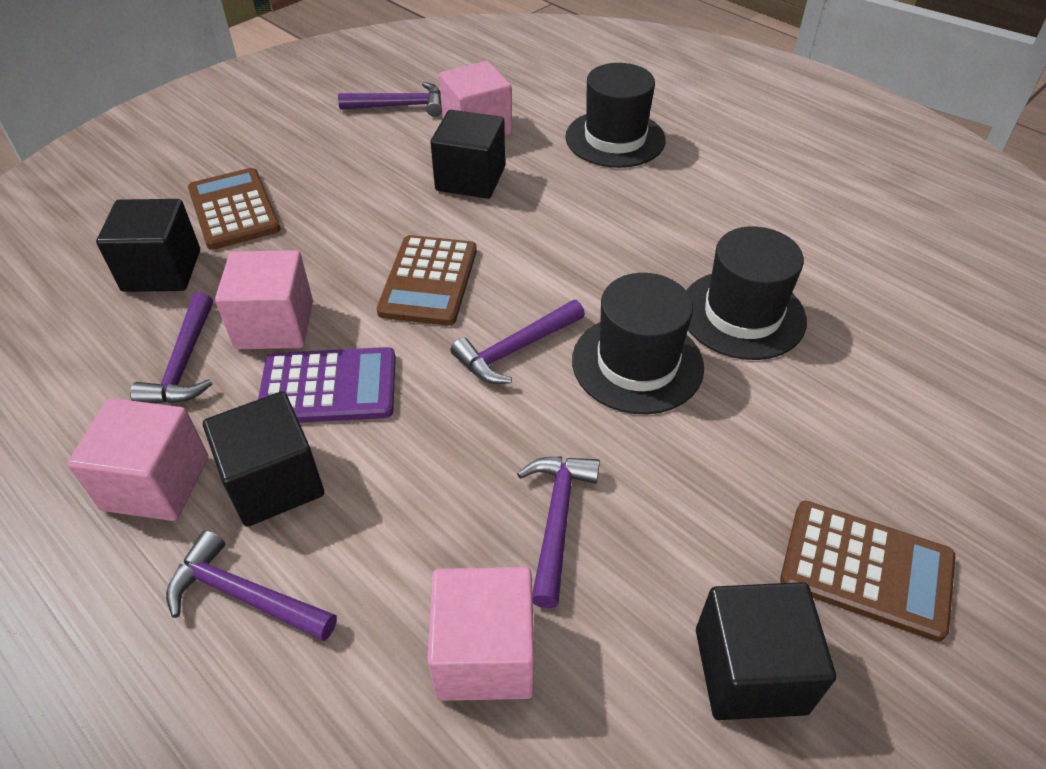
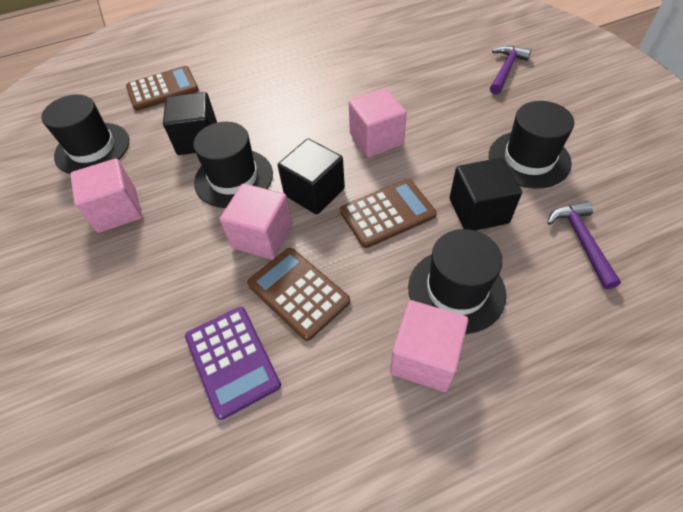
black cube: [96,199,200,292] [203,391,324,527] [430,110,505,199] [696,582,836,720] = 4 -> [163,92,217,155] [278,139,345,215] [450,158,522,231] = 3
black hat: [565,63,666,168] [572,273,704,414] [686,226,807,360] = 3 -> [41,94,129,174] [193,122,273,208] [408,229,506,334] [489,101,574,189] = 4
purple hammer: [130,292,213,404] [166,530,337,641] [338,82,442,117] [451,300,585,384] [517,456,600,608] = 5 -> [490,46,531,95] [547,201,621,289] = 2

